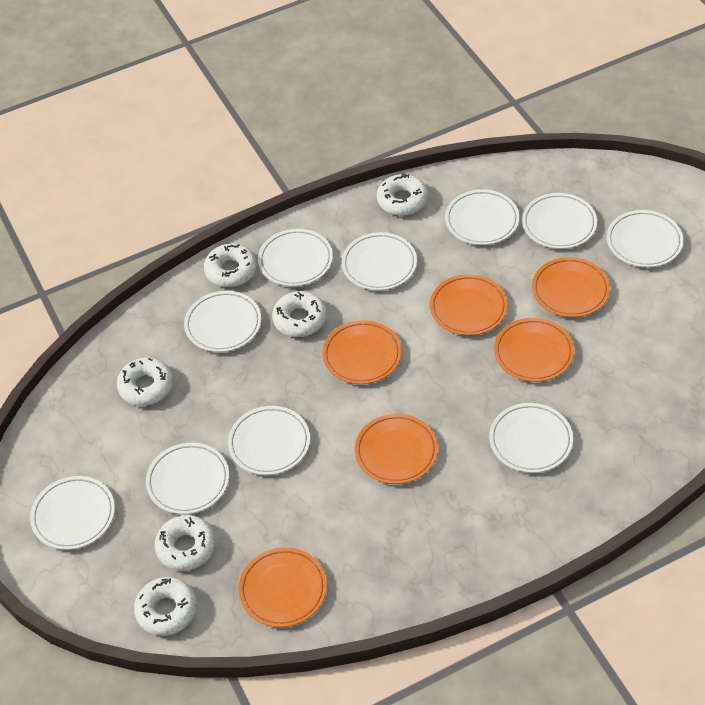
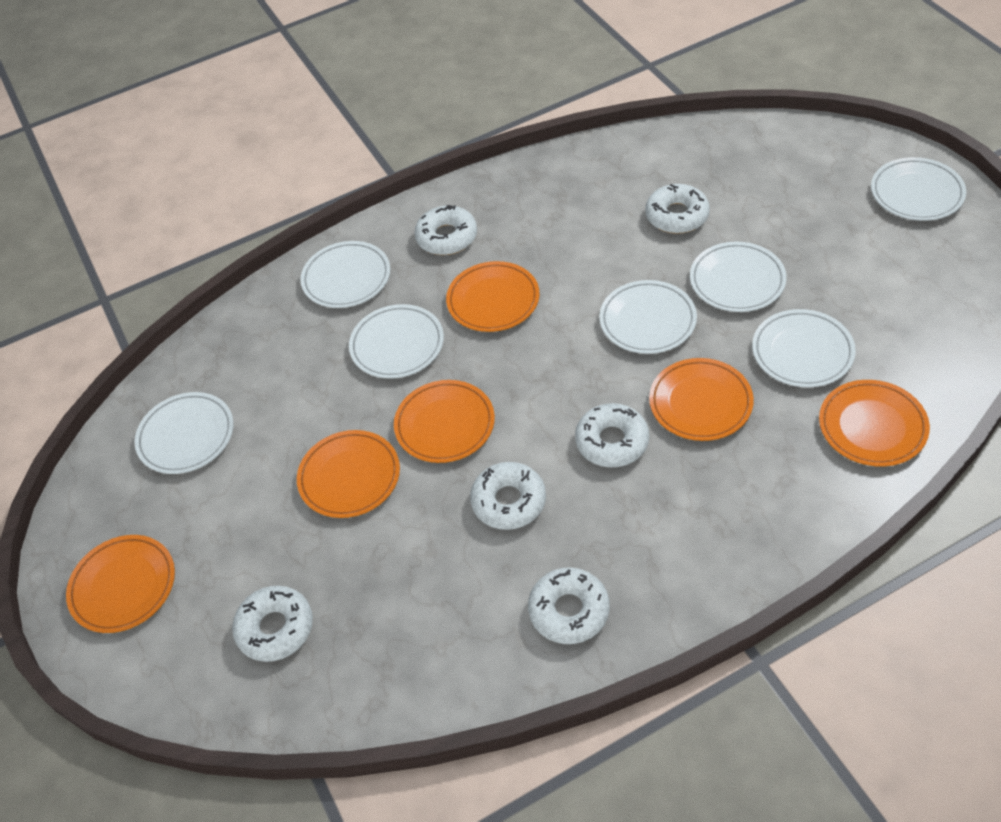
white plate: [30,476,115,550] [146,443,229,514] [184,291,261,352] [228,406,310,475] [258,229,333,286] [342,232,417,290] [445,189,519,245] [489,403,573,473] [522,193,597,249] [607,210,683,267] = 10 -> [134,392,234,474] [301,241,390,308] [349,304,444,379] [599,280,697,354] [690,242,787,312] [752,309,856,388] [871,157,966,221] = 7

